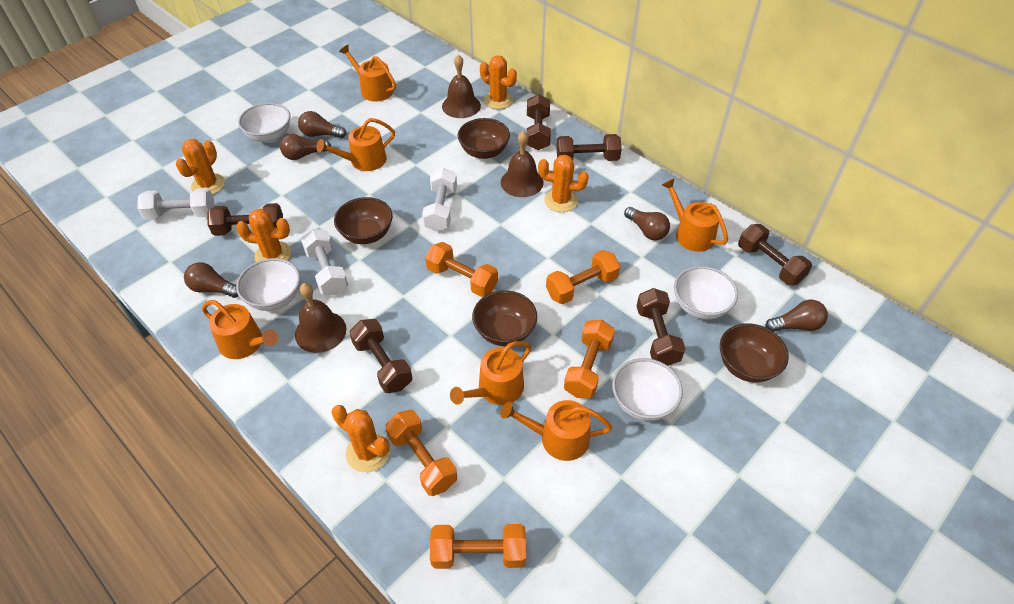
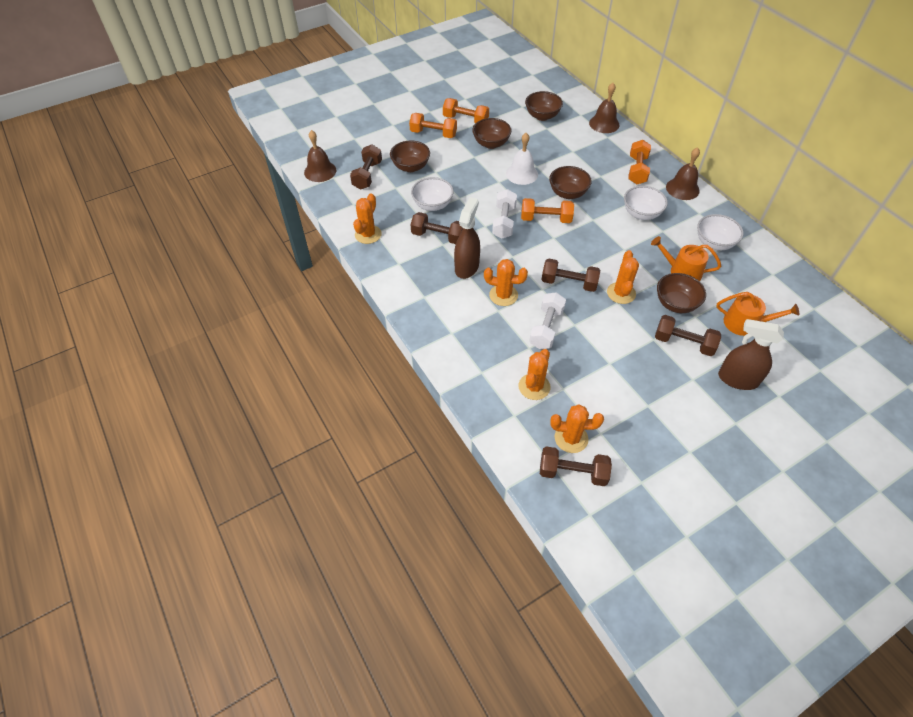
brown bowl: [334,197,393,244] [458,118,510,159] [472,290,537,346] [720,323,789,382] = 4 -> [390,140,430,172] [472,118,512,149] [525,91,563,121] [549,166,592,199] [657,273,706,313] = 5
brown dumbbell: [207,203,283,236] [349,319,412,393] [526,94,551,150] [556,134,622,161] [637,288,686,366] [738,224,812,286] = 6 -> [350,144,382,190] [410,212,463,244] [540,446,612,486] [542,258,600,292] [655,315,721,356] = 5
brown light bulb: [184,262,238,298] [280,134,331,160] [298,111,346,138] [624,207,670,240] [766,299,828,332] = 5 -> none = 0
brown spray bottle: none = 0 -> [454,197,480,279] [718,319,784,390] = 2
orange dumbbell: [385,410,457,496] [425,242,498,297] [430,524,526,569] [546,250,620,304] [564,320,615,398] = 5 -> [409,113,457,138] [443,98,489,123] [521,198,574,223] [628,140,651,184] = 4
orange watering can: [202,300,278,359] [316,118,395,171] [339,45,396,102] [450,341,531,405] [501,400,612,461] [662,179,728,252] = 6 -> [651,236,721,281] [716,292,799,336] = 2
white bell: none = 0 -> [506,133,538,185] = 1
white bowl: [236,258,300,311] [238,103,291,143] [612,358,683,421] [674,266,738,320] = 4 -> [411,177,454,211] [624,186,668,220] [697,214,744,250] = 3
white dumbbell: [138,188,214,220] [301,229,348,296] [422,168,457,232] = 3 -> [492,189,517,239] [529,292,566,349] = 2

